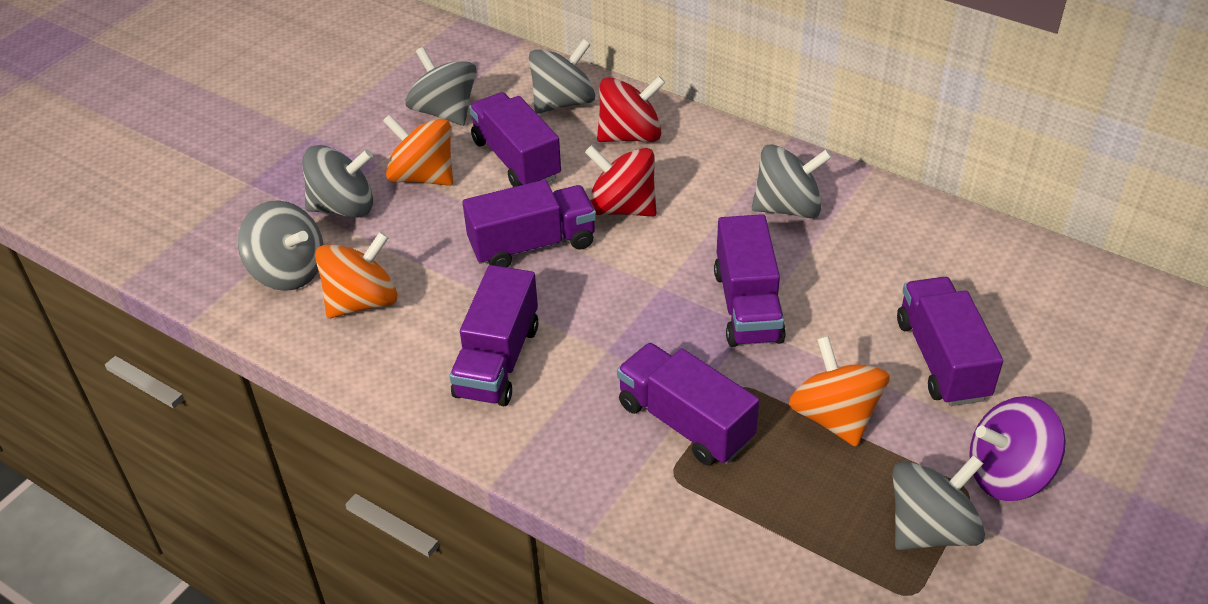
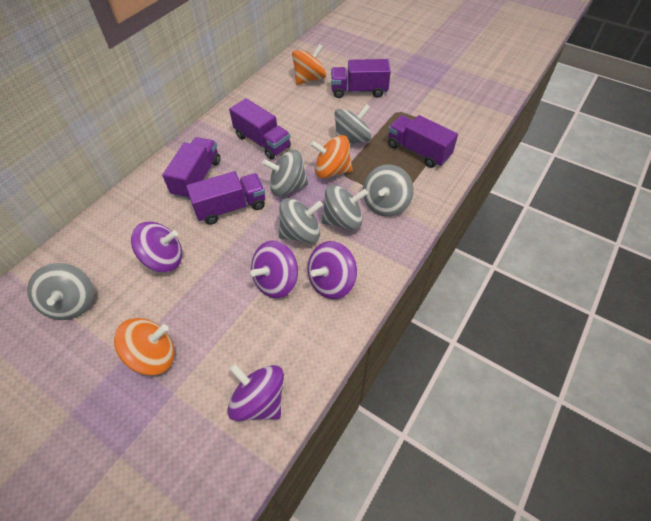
purple spinning top: [969,396,1066,501] = 1 -> [131,222,182,272] [227,364,284,421] [250,241,298,299] [308,241,357,299] = 4
purple truck: [449,265,538,406] [463,180,596,268] [469,92,561,187] [617,343,759,466] [714,214,786,347] [897,277,1003,406] = 6 -> [162,137,220,200] [186,171,265,225] [229,98,291,159] [331,59,391,98] [388,115,458,168] = 5
red spinning top: [585,145,657,216] [597,76,665,142] = 2 -> none = 0

